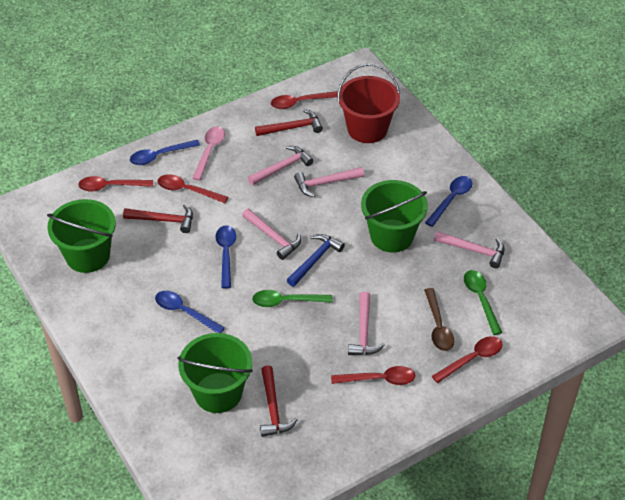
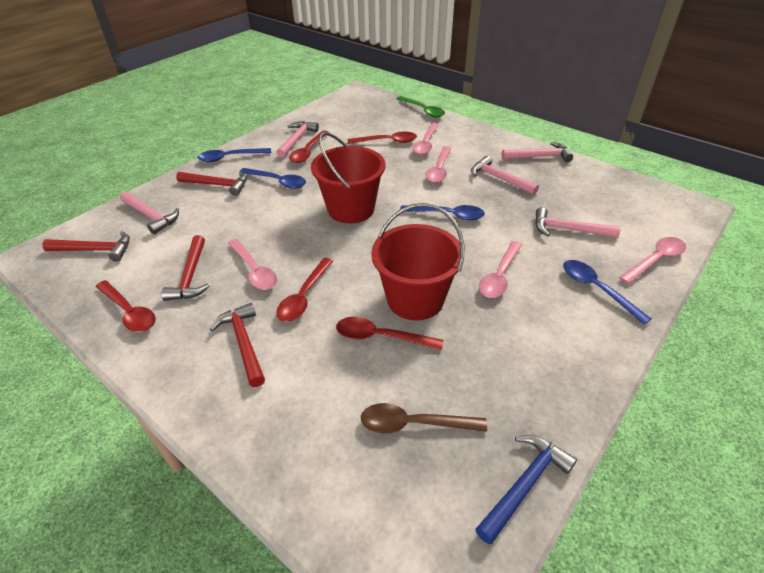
green bucket: [47,199,116,273] [177,333,253,413] [361,180,428,253] = 3 -> none = 0
green spoon: [252,290,333,307] [464,270,502,335] = 2 -> [397,96,445,117] = 1
pink spoon: [192,126,225,180] = 1 -> [228,239,277,290] [412,123,439,155] [425,146,452,183] [479,241,522,298] [619,237,686,284] = 5
red bucket: [338,64,400,143] = 1 -> [311,132,386,223] [371,203,464,320] = 2
red hammer: [123,204,193,233] [255,109,323,136] [260,365,297,437] = 3 -> [42,231,130,262] [161,235,210,301] [176,172,247,196] [210,303,265,387] = 4

